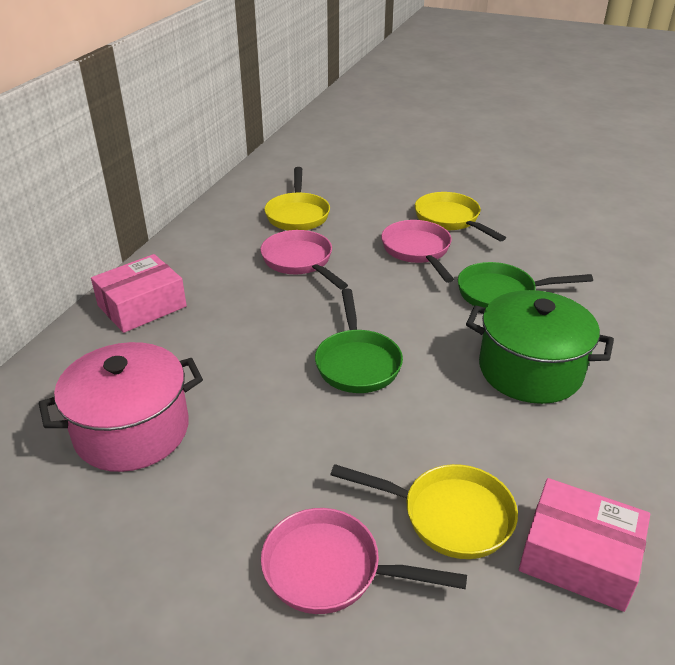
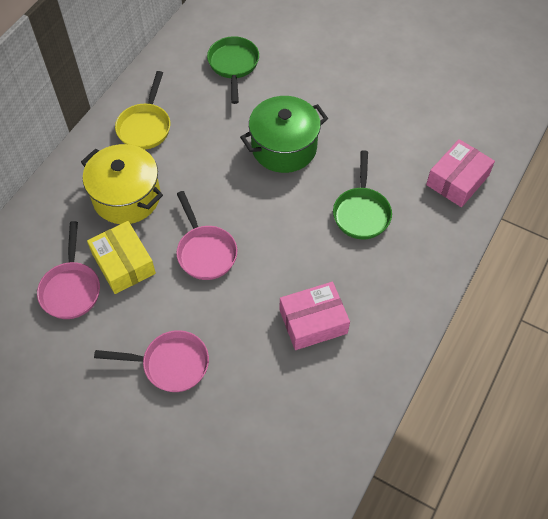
pink pot: [39,342,203,472] = 1 -> none = 0
yellow box: none = 0 -> [87,221,156,294] = 1
yellow pan: [264,167,330,231] [330,464,518,559] [415,192,506,241] = 3 -> [115,71,170,150] = 1
yellow pot: none = 0 -> [81,144,163,224] = 1

